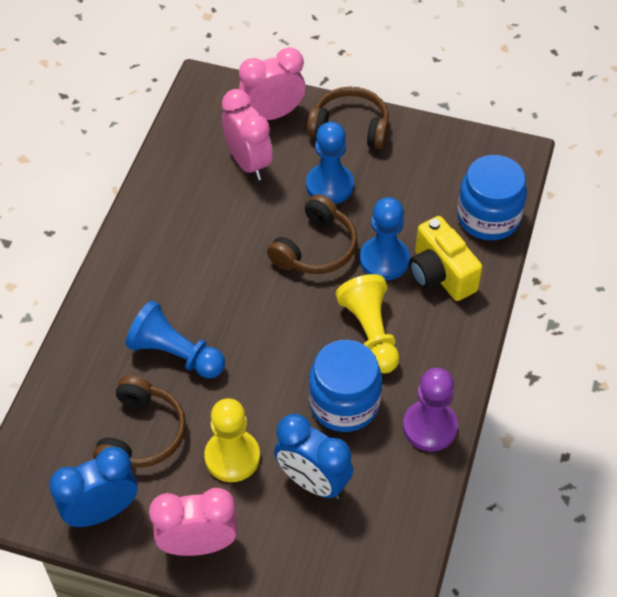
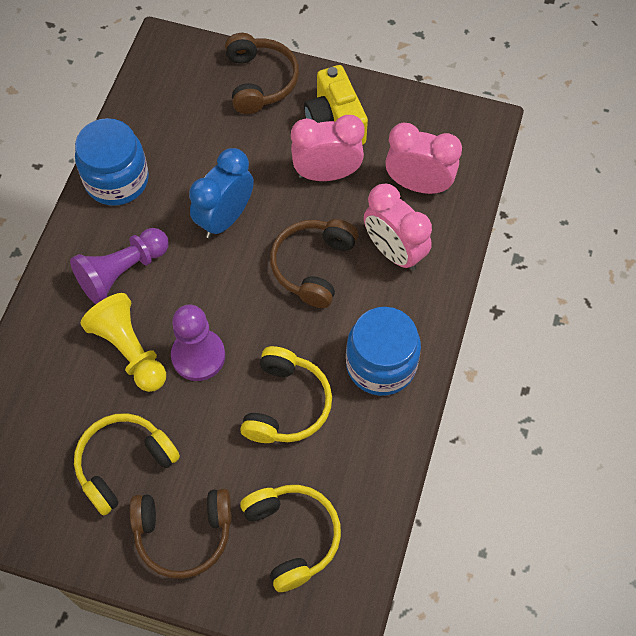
blue clock: [49,447,138,527] [274,414,353,499] = 2 -> [189,148,254,239] = 1
blue pawn: [125,301,225,378] [306,122,354,204] [360,197,410,281] = 3 -> none = 0
purple pawn: [403,368,458,451] = 1 -> [70,228,169,304] [171,304,225,381] = 2
yellow headphones: none = 0 -> [74,413,180,516] [240,346,332,443] [240,485,341,592] = 3
yellow pawn: [204,398,260,482] [336,274,399,374] = 2 -> [80,293,166,392] = 1

